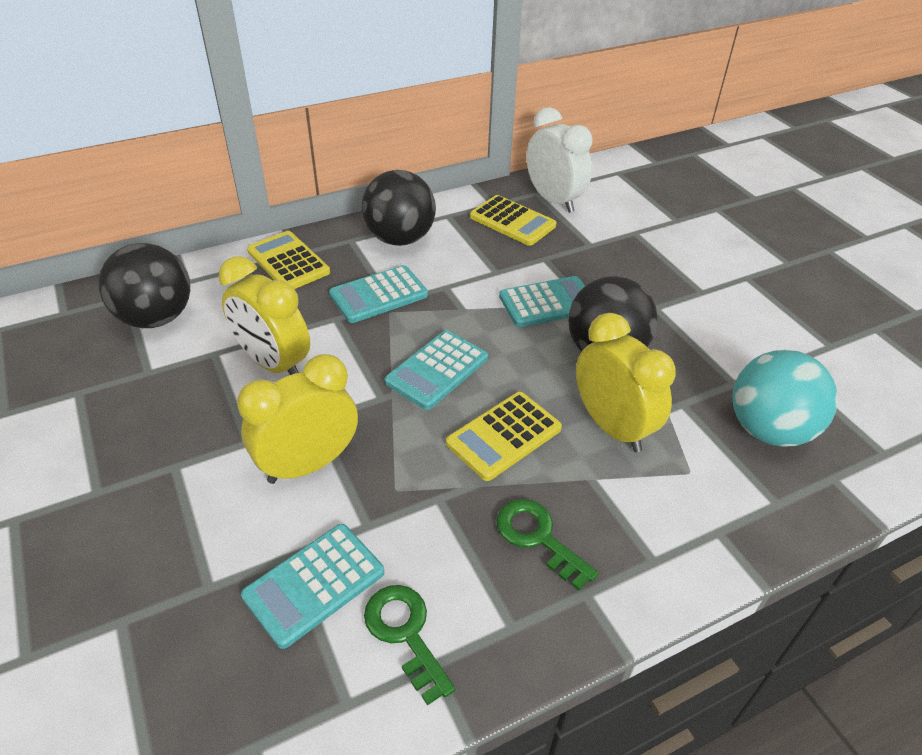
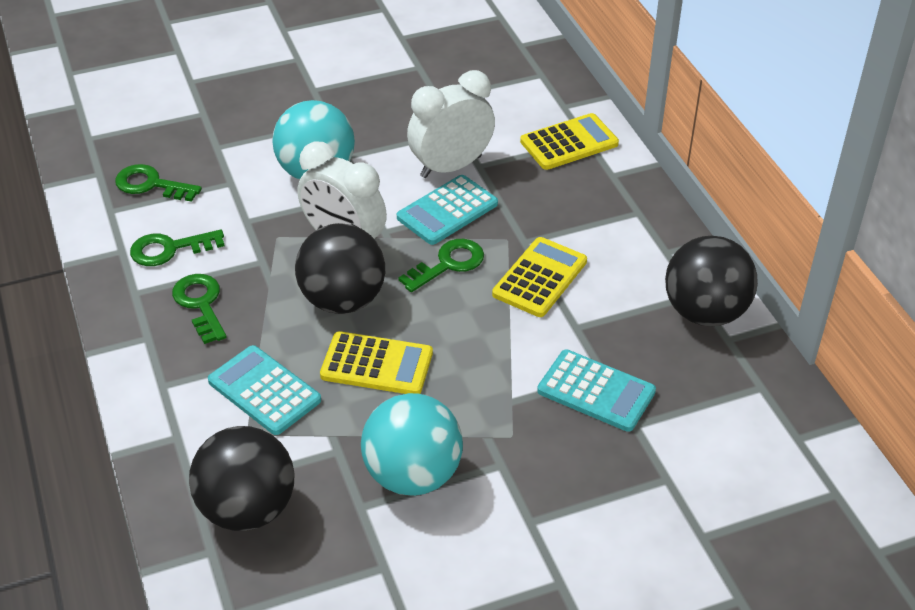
green key: [364,585,455,706] [496,499,599,591] = 2 -> [115,164,202,202] [130,230,225,266] [172,274,227,344] [398,239,484,292] = 4
turquoise ball: [732,350,838,447] = 1 -> [272,100,355,180] [361,393,463,496] = 2
turquoise calculator: [241,524,384,649] [329,265,428,323] [385,330,488,410] [499,276,585,327] = 4 -> [208,345,321,435] [397,175,498,245] [537,350,656,432] = 3
white clock: [526,107,592,213] = 1 -> [298,141,387,239] [407,70,495,178] = 2
yellow clock: [219,256,310,375] [237,354,358,484] [576,313,675,452] = 3 -> none = 0

